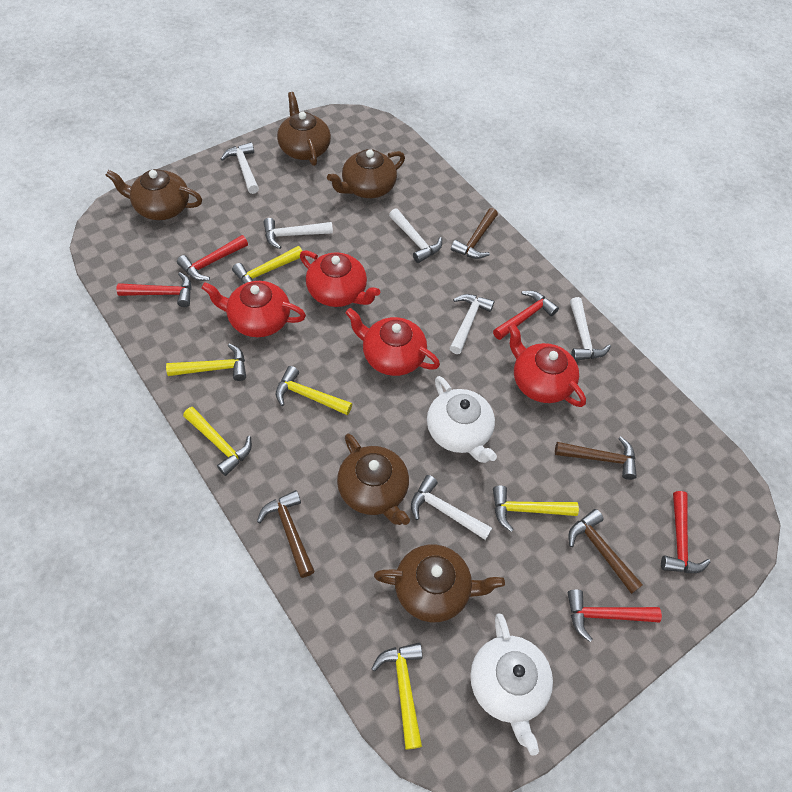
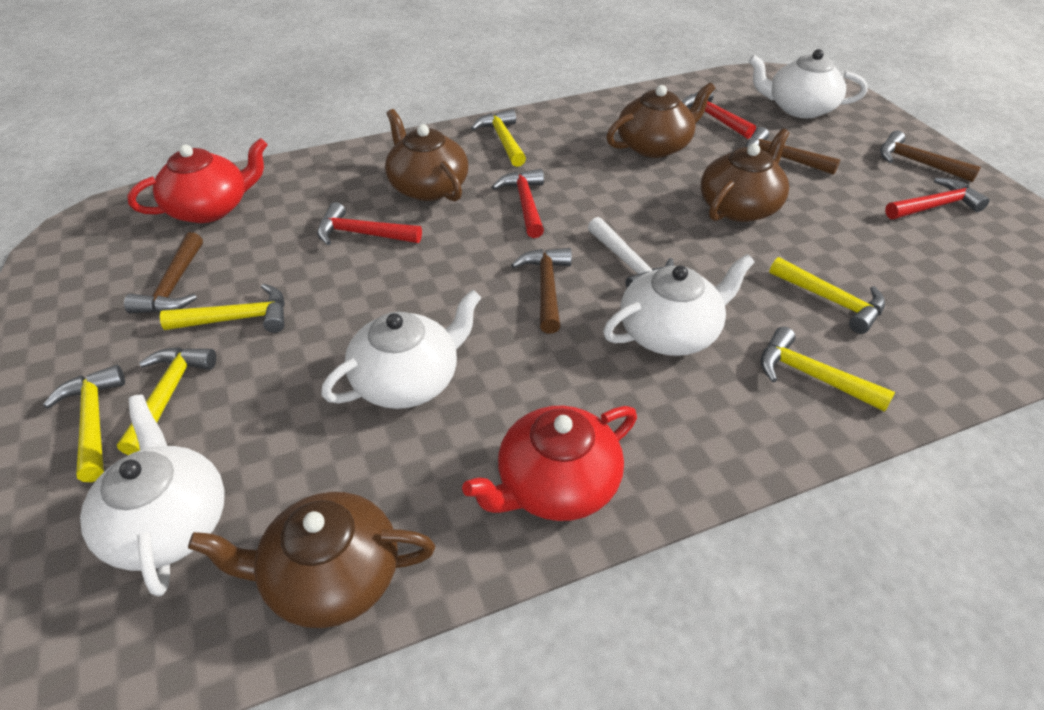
brown teapot: [105,169,202,220] [277,92,331,166] [327,149,405,198] [337,434,410,525] [374,545,505,622] = 5 -> [188,492,435,628] [385,109,468,201] [606,82,715,158] [701,128,789,222] = 4
red hammer: [117,272,192,307] [177,235,248,281] [493,291,559,340] [568,589,662,642] [661,491,711,573] = 5 -> [317,202,422,245] [492,169,544,238] [682,92,756,139] [885,177,990,219] = 4
red teapot: [201,281,306,337] [300,250,380,307] [345,308,440,376] [508,323,586,407] = 4 -> [127,138,268,223] [462,406,637,521] = 2
white hammer: [221,142,259,194] [263,218,333,249] [389,208,442,263] [411,475,492,540] [450,294,494,354] [570,297,611,361] = 6 -> [588,217,674,288] = 1
white teapot: [427,376,497,463] [470,613,553,756] = 2 -> [80,394,225,597] [321,290,482,409] [603,254,755,356] [749,49,868,118] = 4

